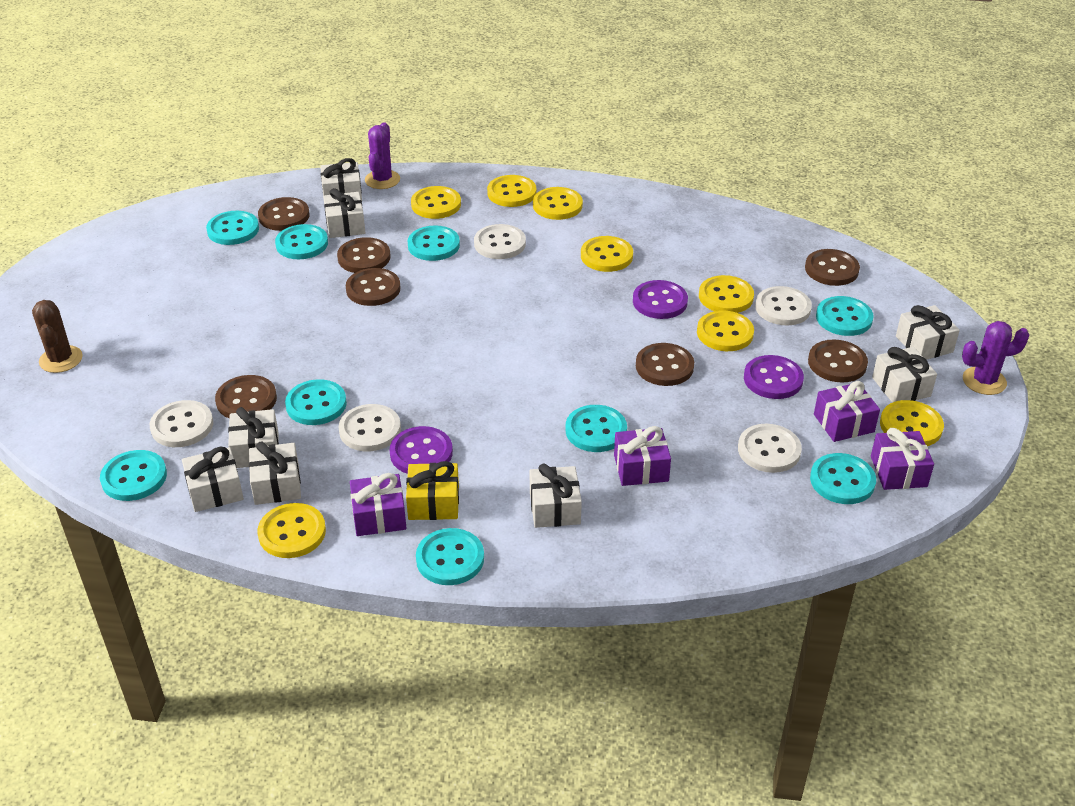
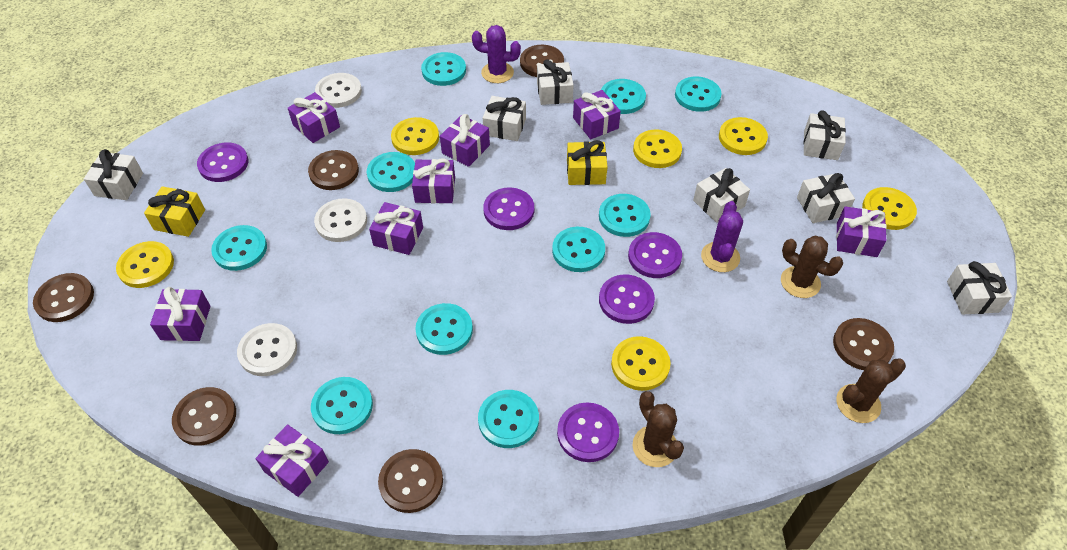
brown button: [215,375,277,418] [258,197,309,231] [337,237,391,273] [346,268,401,306] [636,343,694,386] [805,249,860,286] [808,339,868,382] = 7 -> [33,273,94,322] [172,387,236,446] [308,150,359,190] [378,449,443,513] [520,45,564,77] [833,318,894,370] = 6
brown cactus: [32,300,83,373] = 1 -> [633,391,684,467] [781,236,843,298] [836,359,906,423] = 3
purple button: [389,426,453,474] [633,280,688,319] [744,355,804,399] = 3 -> [197,142,248,182] [483,188,534,230] [557,402,619,462] [599,274,655,324] [628,232,682,278] = 5
purple gift: [350,473,407,536] [614,426,671,486] [814,381,880,442] [871,428,934,490] = 4 -> [150,287,210,341] [256,424,329,497] [288,92,340,143] [369,202,423,255] [412,158,455,203] [440,114,490,167] [573,90,621,139] [836,206,887,257] = 8
turquoise button: [100,450,167,501] [206,211,259,245] [275,224,328,259] [285,379,347,425] [408,225,460,261] [416,528,484,585] [566,405,627,452] [810,453,876,504] [816,296,873,336] = 9 -> [211,225,267,271] [311,377,373,434] [367,152,415,192] [416,303,473,355] [421,52,466,86] [478,390,539,448] [552,227,605,272] [599,194,651,237] [601,79,646,114] [675,77,722,112] = 10
white button: [150,400,213,447] [339,404,401,452] [474,224,526,259] [738,424,802,473] [755,286,812,325] = 5 -> [237,323,297,376] [314,198,367,242] [315,73,362,108] = 3
white gift: [182,447,244,512] [228,407,279,468] [249,441,301,505] [320,158,362,201] [323,188,365,238] [530,464,582,528] [872,347,937,403] [896,305,960,360] = 8 -> [84,149,143,200] [483,96,526,141] [537,59,574,105] [693,168,750,223] [797,173,855,223] [803,111,846,160] [947,261,1012,315] = 7
yellow button: [258,503,326,558] [411,186,461,219] [487,175,536,207] [533,187,583,220] [581,236,633,272] [697,311,754,351] [699,275,754,313] [880,400,944,446] = 8 -> [116,241,174,288] [391,117,439,155] [611,336,670,391] [633,129,682,168] [719,117,768,155] [862,187,917,230] = 6
yellow gift: [406,461,459,520] = 1 -> [144,186,205,237] [567,140,607,185] = 2

